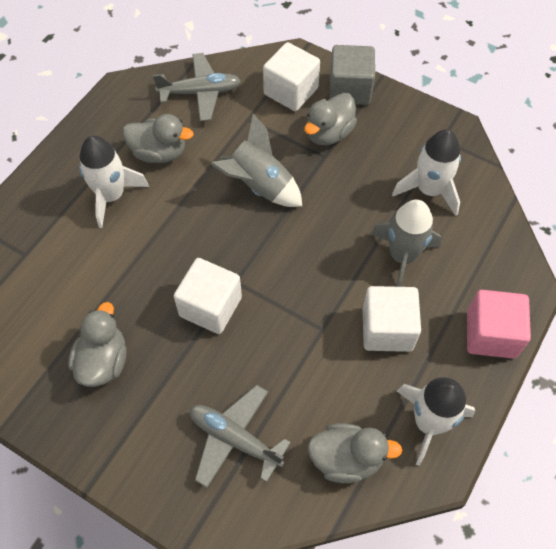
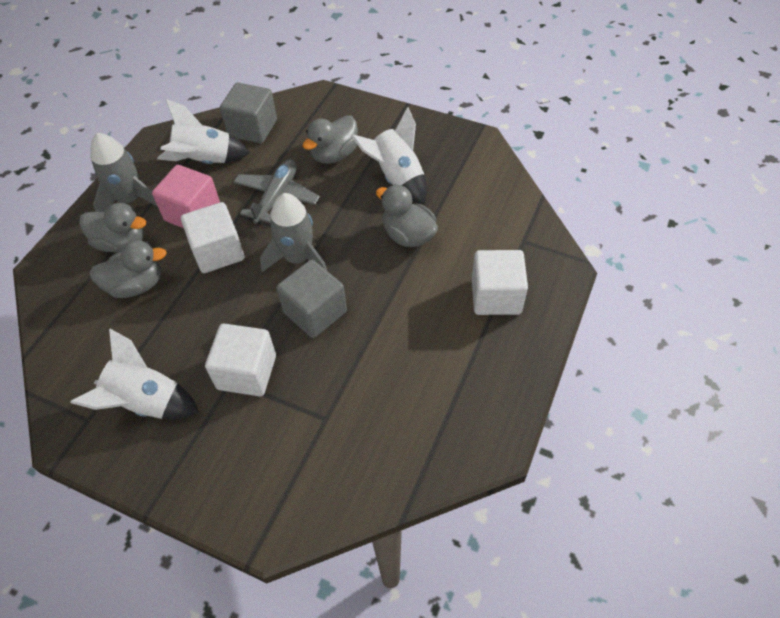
grey cube: [329,45,375,105] = 1 -> [220,83,277,144] [276,260,347,338] = 2
grey plane: [153,53,241,121] [190,385,291,488] = 2 -> [234,159,320,224] = 1

